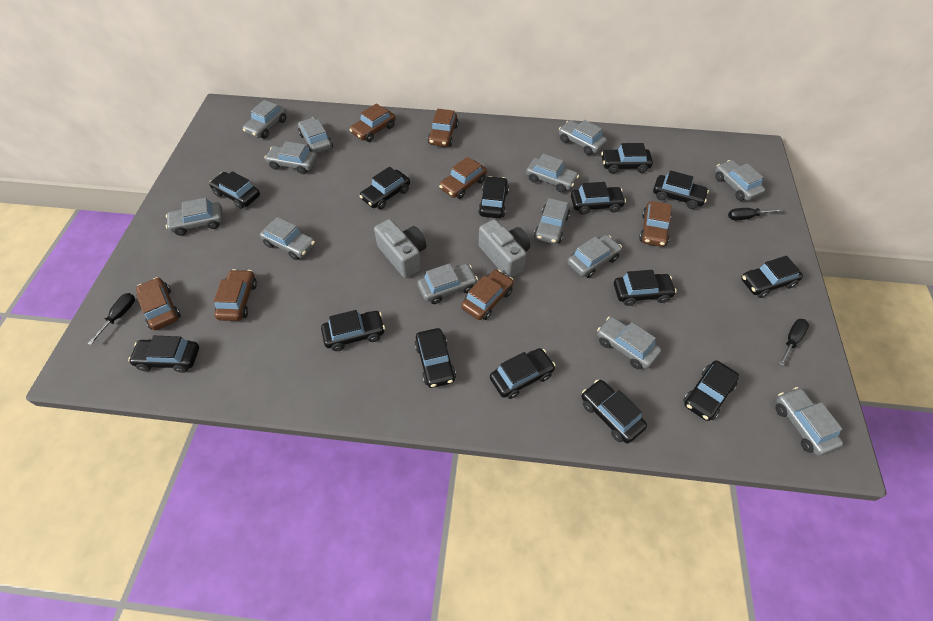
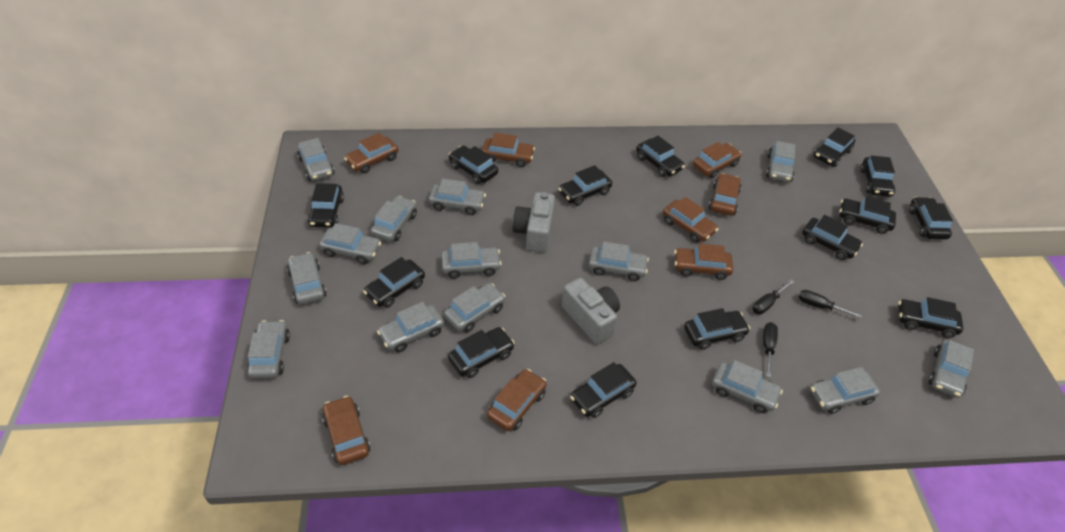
brown car: [136,277,181,330] [214,269,257,321] [349,103,396,142] [428,109,458,147] [439,157,487,199] [461,270,514,320] [639,201,672,247] = 7 -> [322,396,370,465] [344,133,399,174] [482,133,535,167] [487,369,547,431] [663,197,718,243] [674,243,733,280] [693,142,742,178] [709,173,741,216] = 8
grey car: [166,198,223,236] [243,100,286,138] [260,217,315,260] [264,141,317,174] [298,117,333,154] [417,263,478,304] [526,154,579,193] [534,198,570,244] [559,120,607,155] [567,235,622,278] [597,317,661,369] [715,160,765,201] [775,387,843,456] = 13 -> [247,320,290,379] [287,252,327,305] [297,138,334,181] [319,223,381,264] [371,196,417,242] [377,302,444,352] [429,179,486,215] [441,242,502,279] [444,283,505,333] [589,241,649,281] [712,360,783,413] [766,141,795,182] [810,367,880,414] [928,339,974,398] = 14

